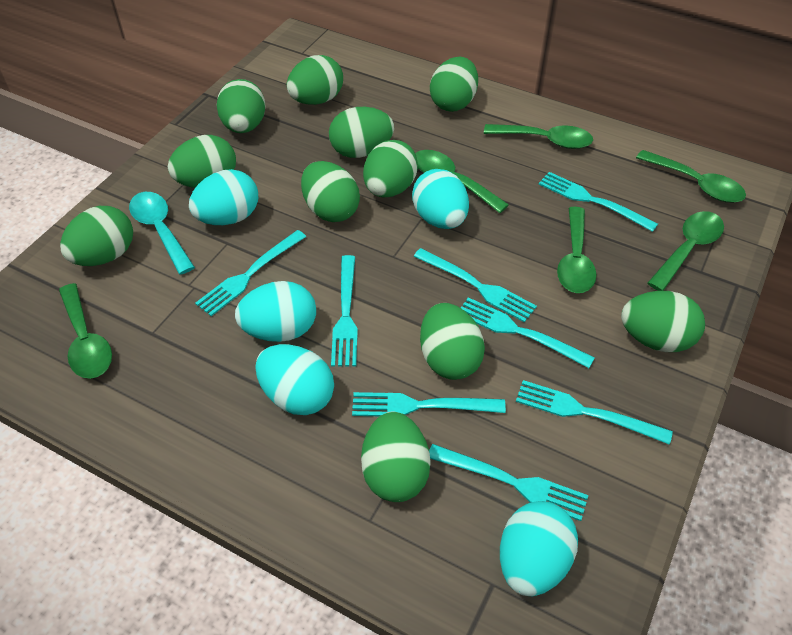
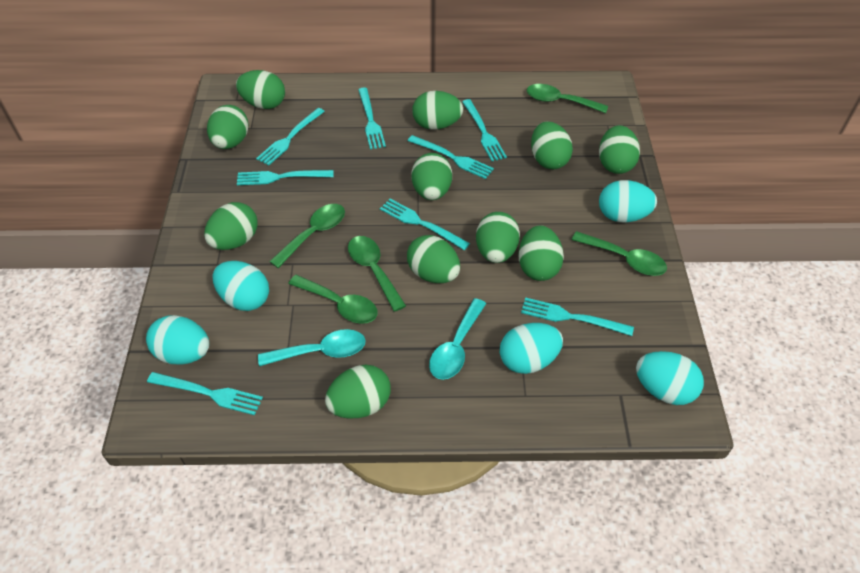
green spoon: [59,283,112,379] [415,150,509,213] [484,124,593,149] [557,207,596,293] [636,150,746,203] [648,211,724,291] = 6 -> [269,204,345,268] [288,275,378,324] [348,236,406,312] [527,84,608,113] [571,231,667,276] = 5
turquoise spoon: [129,192,195,275] = 1 -> [258,329,365,366] [429,298,486,380] = 2

